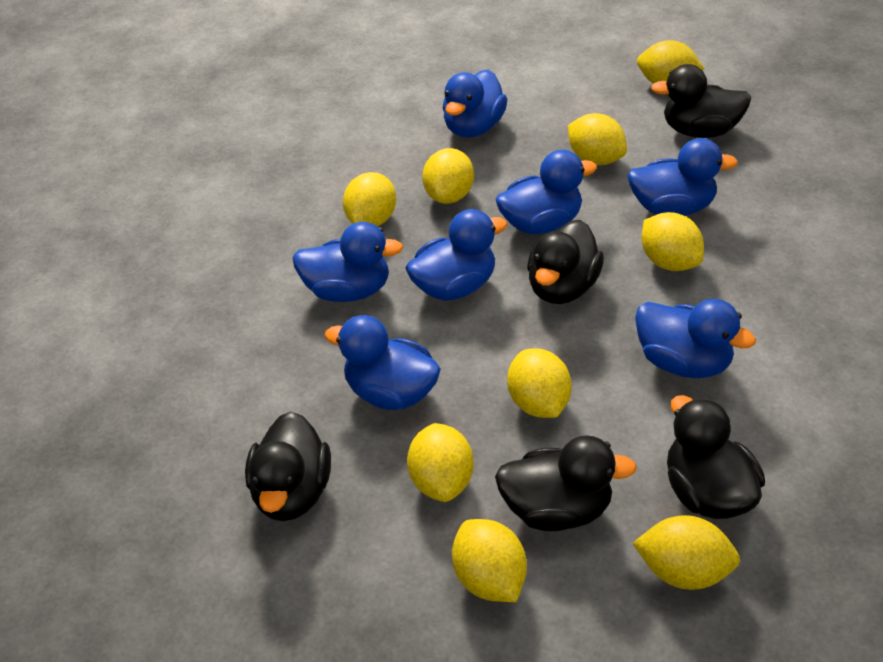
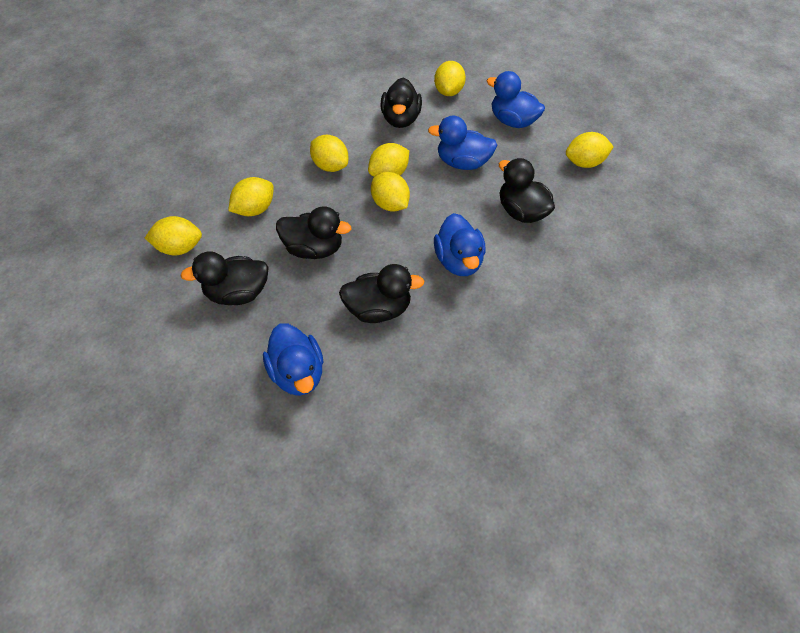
blue duck: [293,222,403,302] [325,315,441,410] [406,209,507,301] [443,70,507,138] [496,150,597,234] [627,138,738,216] [635,299,756,378] = 7 -> [263,323,323,396] [428,116,498,170] [434,213,485,276] [487,71,545,128] = 4
yellow lemon: [343,172,396,227] [407,423,474,502] [422,148,474,204] [452,519,527,602] [507,348,572,418] [568,113,627,165] [633,515,740,590] [637,40,704,84] [641,212,704,271] = 9 -> [145,216,202,255] [228,177,274,216] [310,135,348,172] [368,143,409,177] [371,172,410,212] [434,61,466,96] [566,132,614,168] = 7

